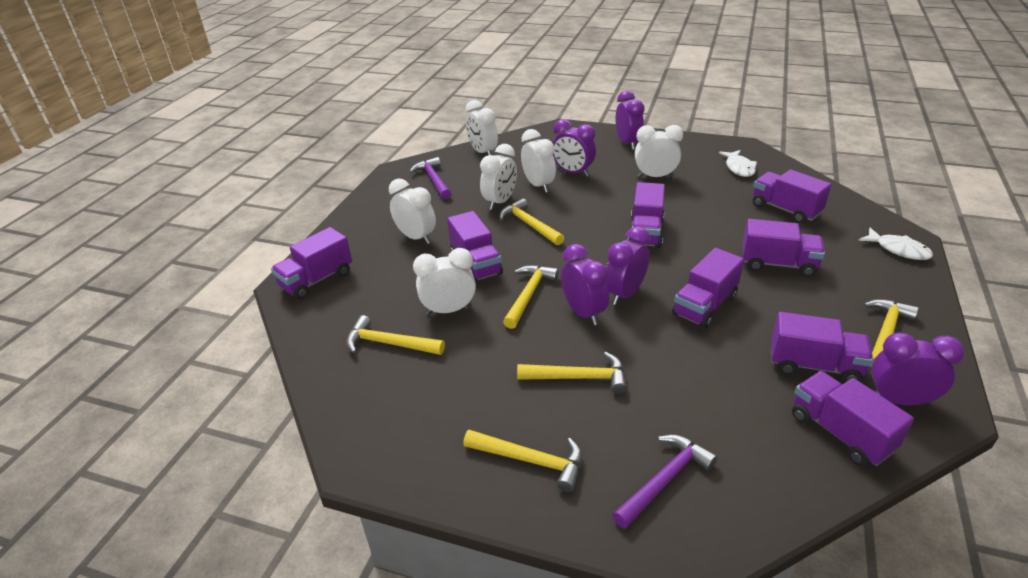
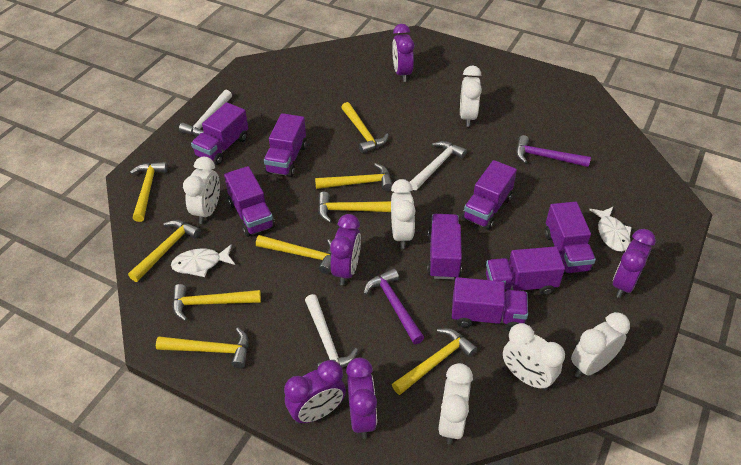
white hammer: none = 0 -> [179,90,232,136] [305,294,358,368] [410,141,467,190] = 3
yellow hammer: [346,315,445,355] [463,430,582,492] [499,198,564,245] [503,265,559,329] [517,352,627,394] [864,299,919,367] = 6 -> [128,220,201,282] [130,162,168,222] [156,328,249,368] [173,284,261,321] [256,235,332,274] [315,163,392,191] [318,192,391,222] [341,102,388,153] [392,328,477,395] = 9

